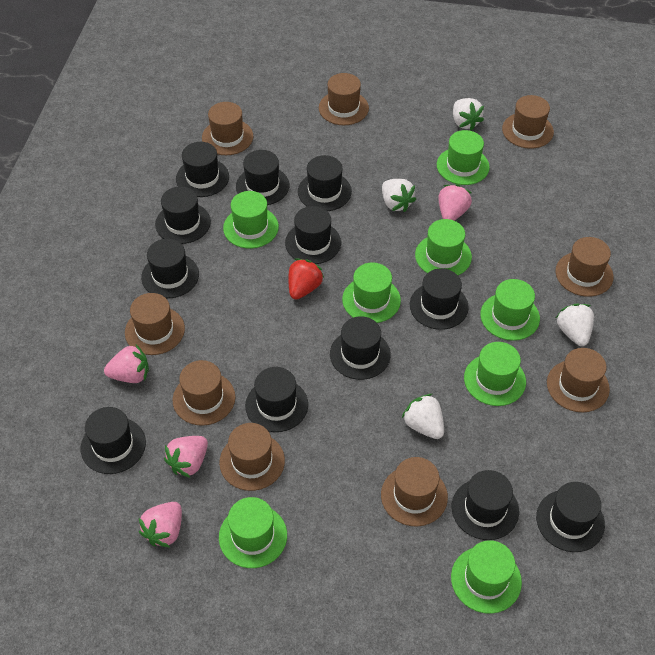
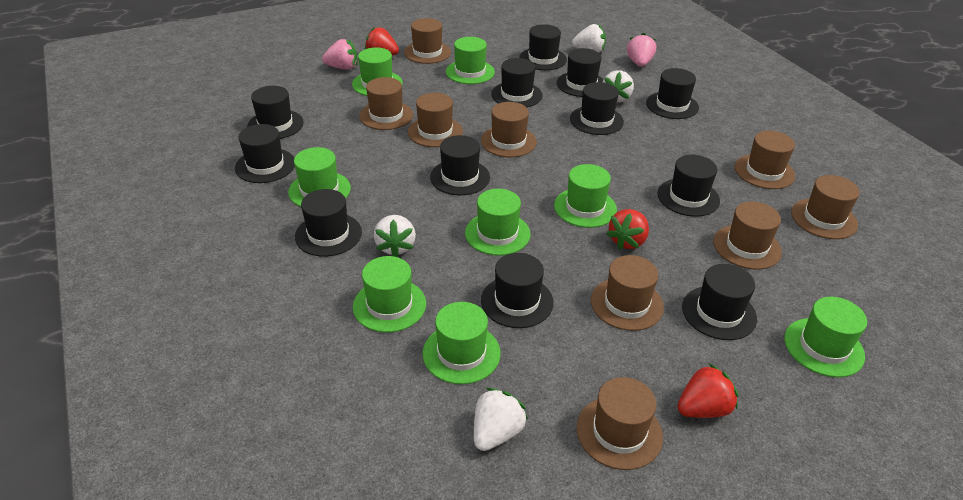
pink strawberry: [104,344,149,383] [139,502,182,548] [164,436,208,478] [438,184,472,221] = 4 -> [322,39,357,70] [627,33,656,67] = 2
red strawberry: [289,259,324,300] = 1 -> [365,27,399,56] [606,209,649,250] [677,364,739,418] = 3

